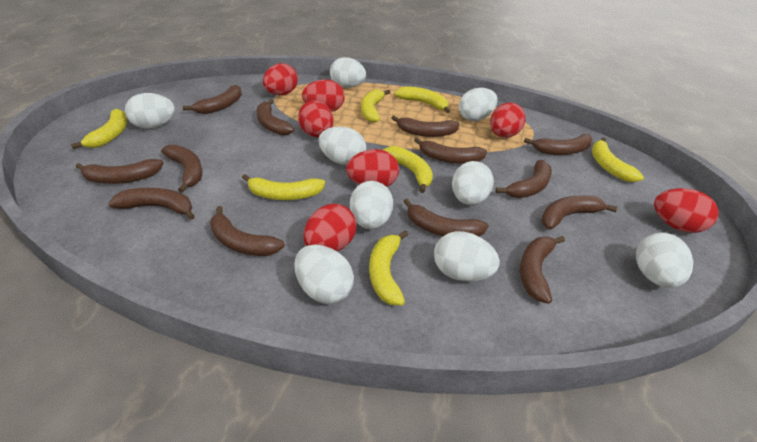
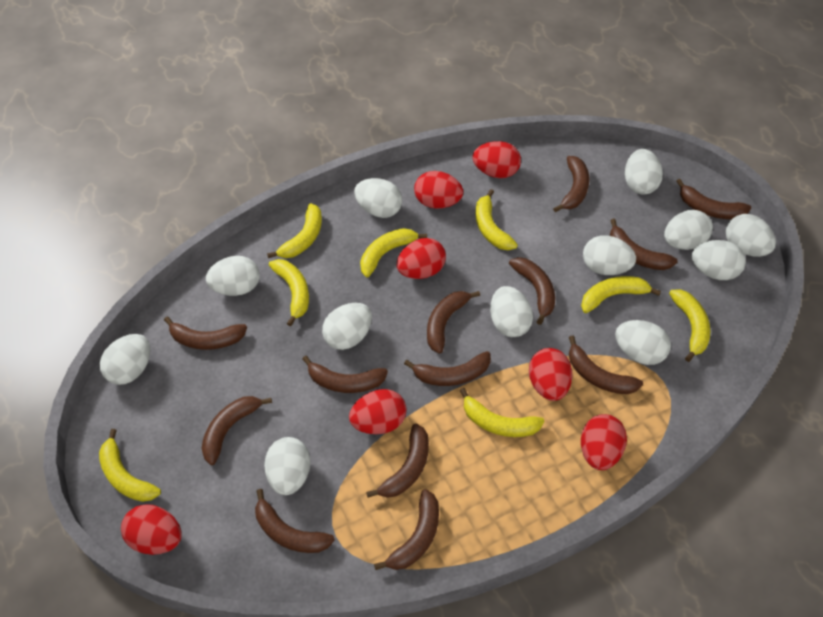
white egg: [125,93,175,129] [294,245,354,304] [319,126,366,166] [330,57,366,88] [350,181,393,229] [434,231,500,282] [452,161,494,205] [459,88,498,121] [636,232,693,288] = 9 -> [100,334,150,385] [206,256,260,296] [264,437,310,495] [322,303,372,350] [354,178,402,218] [490,286,533,337] [583,235,636,275] [615,320,671,365] [625,149,663,195] [664,210,713,250] [691,240,746,280] [726,214,776,257] = 12
yellow banana: [71,109,127,149] [242,174,325,200] [361,89,391,123] [369,230,408,305] [383,146,433,193] [394,86,450,113] [592,137,644,182] = 7 -> [99,429,161,502] [267,203,322,258] [269,259,309,326] [360,228,427,277] [459,388,545,437] [476,189,518,250] [581,276,661,313] [669,289,711,362] = 8

